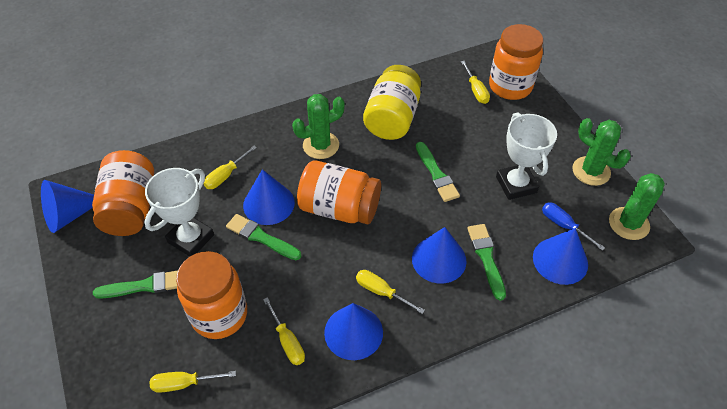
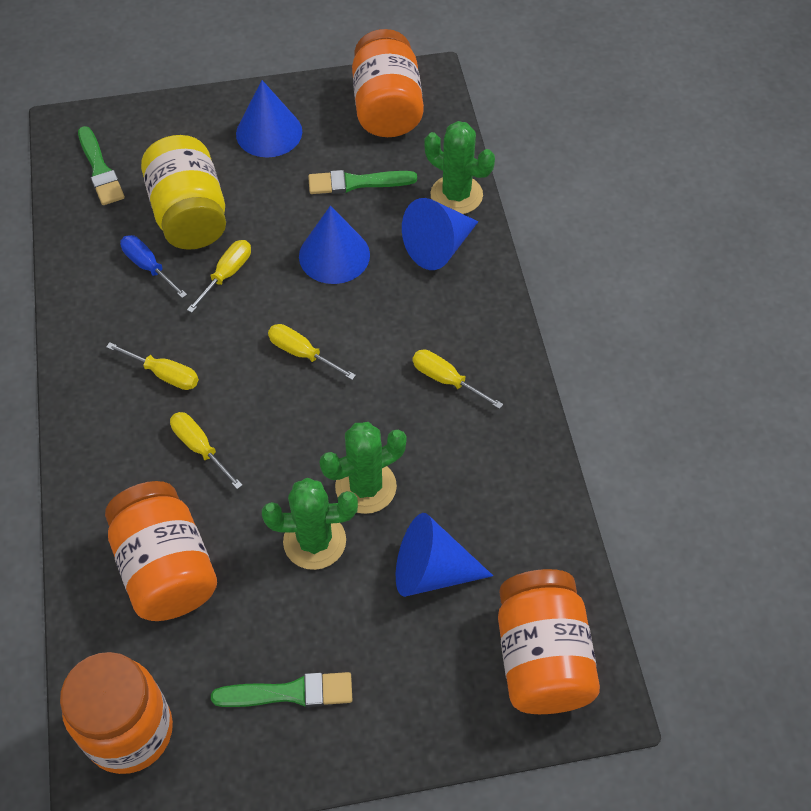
blue cone: [41,180,94,233] [243,169,295,225] [324,303,383,360] [412,227,467,284] [533,228,588,285] = 5 -> [236,80,302,158] [299,206,370,284] [396,513,493,597] [402,198,478,270] = 4
green brush: [93,270,178,299] [226,214,301,260] [416,142,460,202] [467,224,506,301] = 4 -> [78,126,125,205] [211,672,352,707] [308,170,417,194] = 3
white trophy: [144,168,214,257] [496,112,557,200] = 2 -> none = 0

